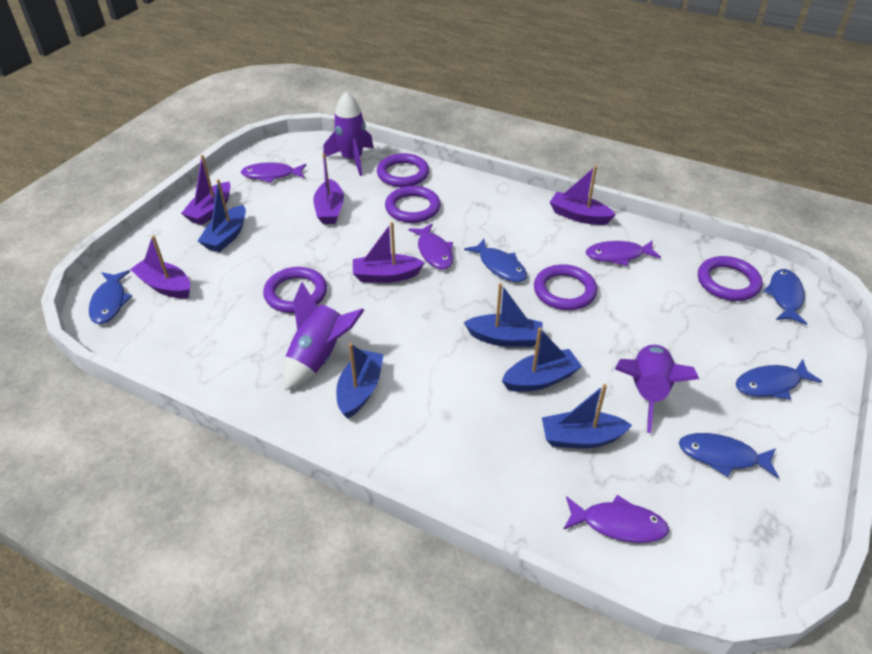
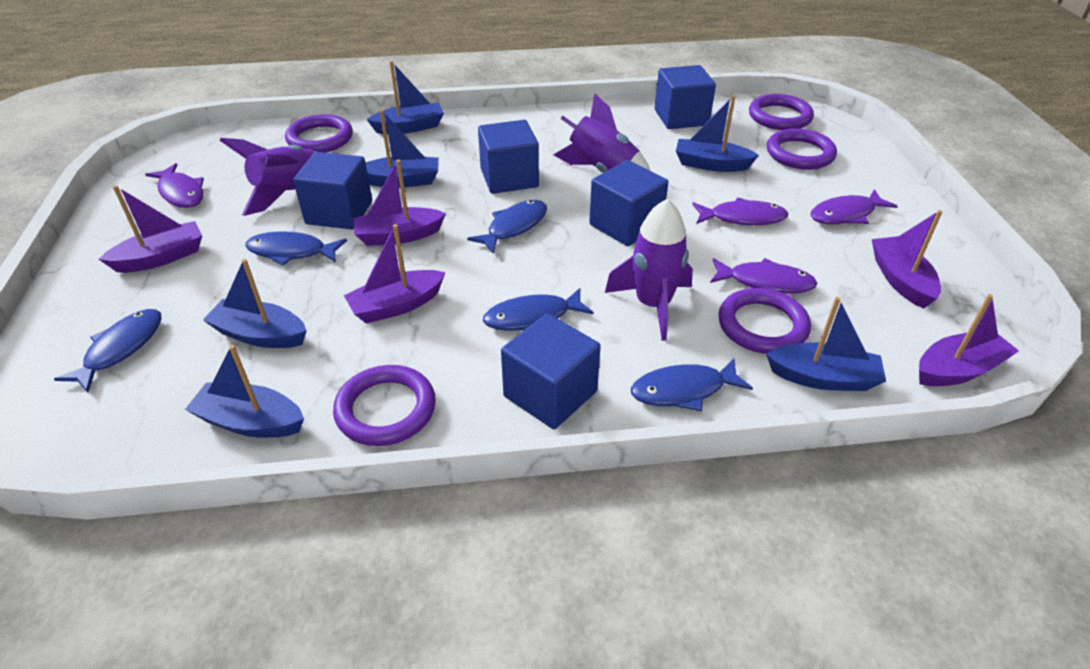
blue boat: [198,179,246,252] [336,343,384,419] [464,283,543,347] [502,328,582,392] [542,384,632,448] = 5 -> [185,345,304,438] [203,259,307,348] [365,110,439,188] [366,61,444,134] [676,95,759,172] [766,297,886,391] = 6
blue cube: none = 0 -> [293,152,372,230] [478,120,539,194] [501,313,601,429] [589,160,668,246] [655,65,716,129] = 5

